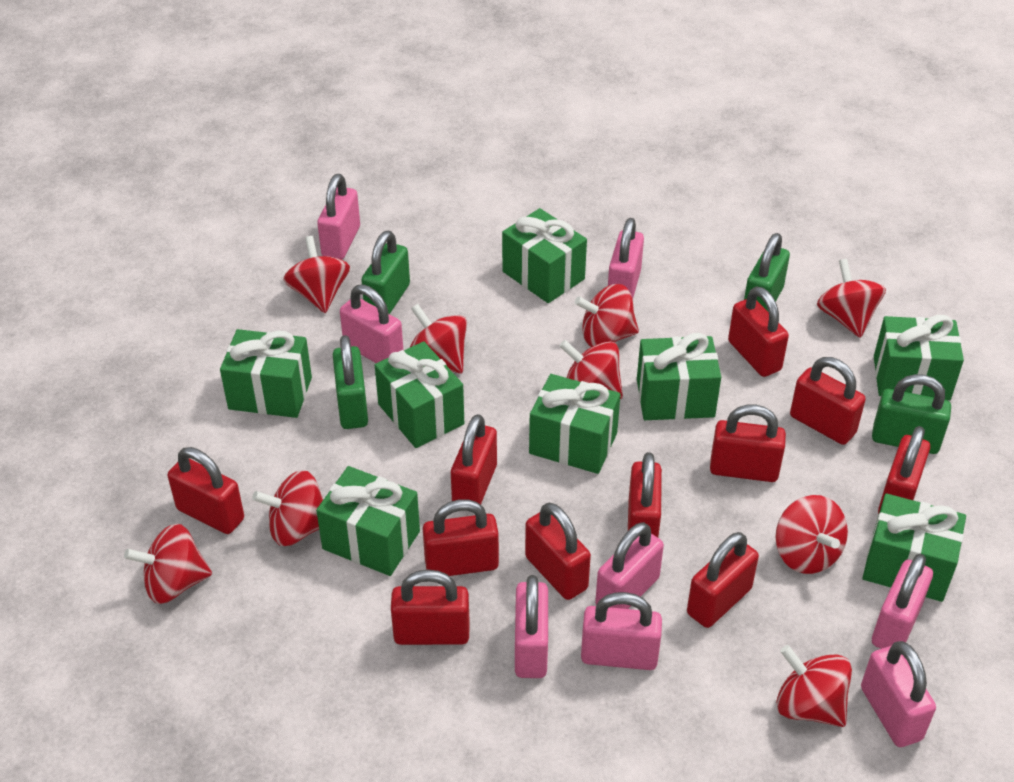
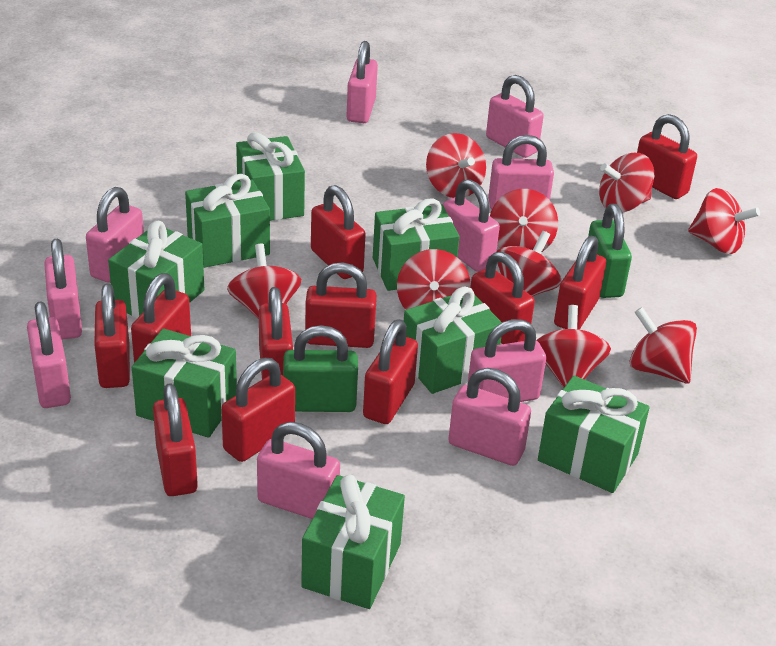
green padlock: [333,335,368,429] [361,231,410,314] [744,233,790,311] [872,374,951,454] = 4 -> [283,325,358,412] [588,204,632,298] = 2
pink padlock: [317,174,360,260] [340,284,403,363] [515,575,548,678] [581,592,662,670] [595,522,664,609] [608,218,644,300] [861,641,936,747] [872,554,933,649] = 8 -> [27,302,71,408] [44,239,82,339] [86,187,144,283] [257,422,340,519] [347,41,378,123] [443,179,500,272] [448,368,531,466] [467,319,546,402] [486,75,544,158] [488,135,554,210] = 10

